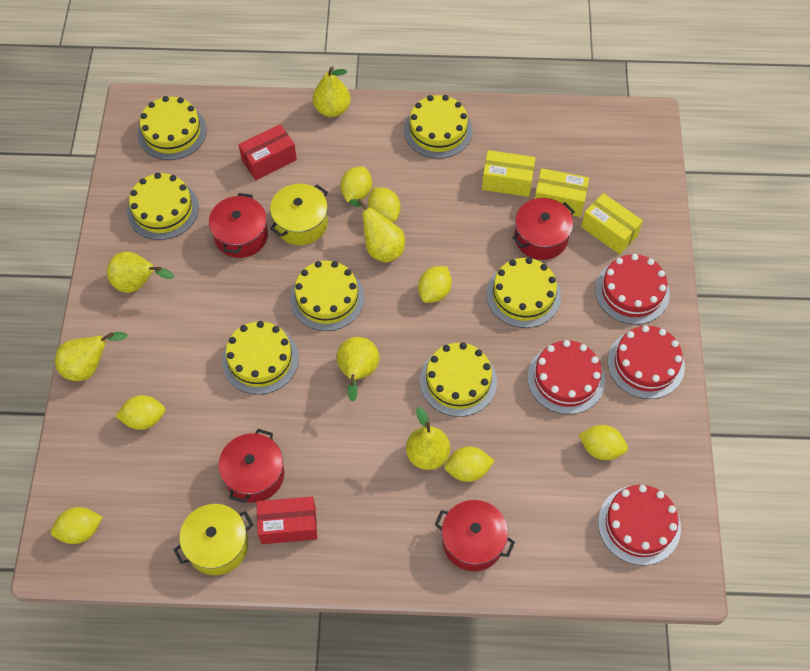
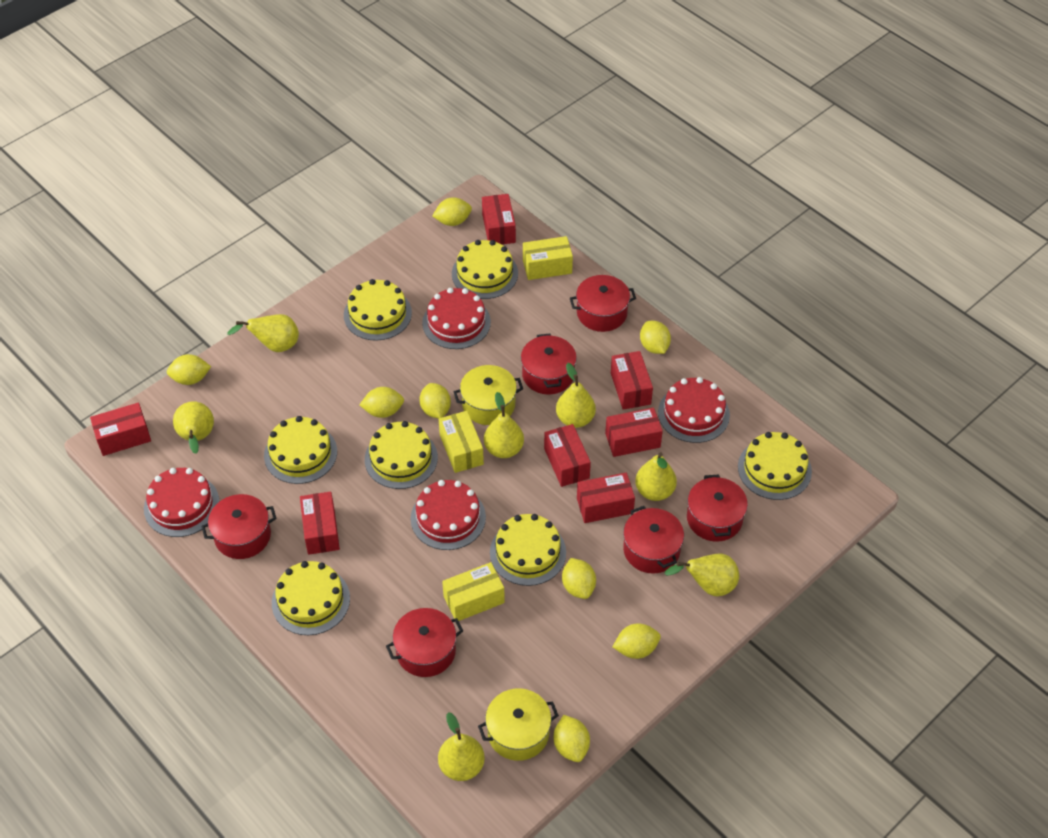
red box: [239,124,297,180] [256,496,317,544] = 2 -> [90,403,151,456] [300,492,340,555] [482,194,516,245] [544,424,591,487] [577,473,635,523] [605,408,663,457] [611,351,653,410] = 7
red pot: [209,193,268,258] [218,429,284,503] [434,500,515,571] [512,198,575,260] = 4 -> [202,494,277,559] [386,608,463,677] [521,333,577,395] [570,275,636,332] [623,506,684,574] [687,475,748,542] = 6
yellow lemon: [51,507,102,544] [116,395,165,430] [340,166,372,202] [368,187,400,222] [418,266,452,303] [444,446,494,482] [579,425,628,460] = 7 -> [167,354,211,385] [360,387,404,418] [420,383,451,418] [433,197,472,226] [554,715,590,762] [562,558,596,599] [613,623,661,659] [640,321,671,354] = 8
yellow pear: [55,332,127,381] [107,252,174,293] [313,67,350,117] [337,337,380,402] [349,198,405,262] [406,407,450,470] = 6 -> [173,401,214,454] [227,314,299,352] [438,712,485,781] [484,392,524,458] [556,363,596,428] [635,453,677,501] [664,554,739,596] = 7

